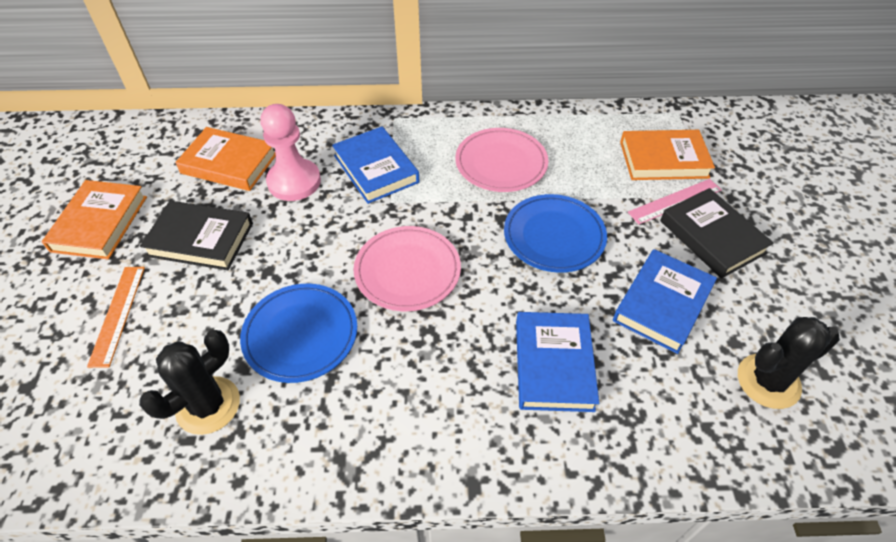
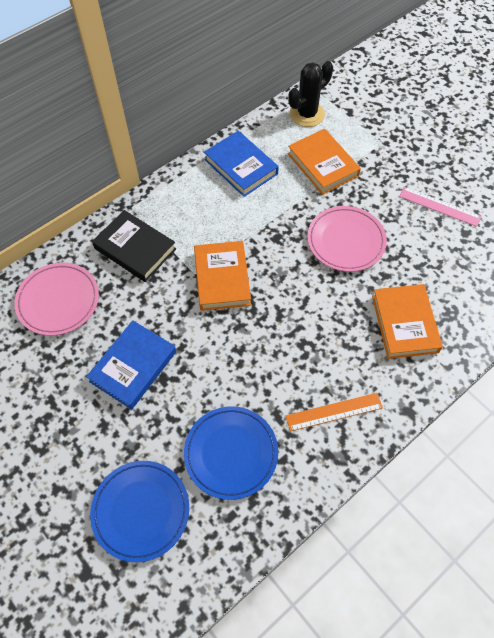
black book: [140,201,253,270] [660,188,774,278] = 2 -> [92,210,176,282] = 1
black cactus: [139,330,240,435] [738,317,840,409] = 2 -> [288,61,333,127] = 1
blue book: [332,127,419,204] [516,312,599,412] [613,249,717,354] = 3 -> [86,320,176,410] [204,131,279,197] = 2
pink pawn: [260,104,321,201] = 1 -> none = 0

